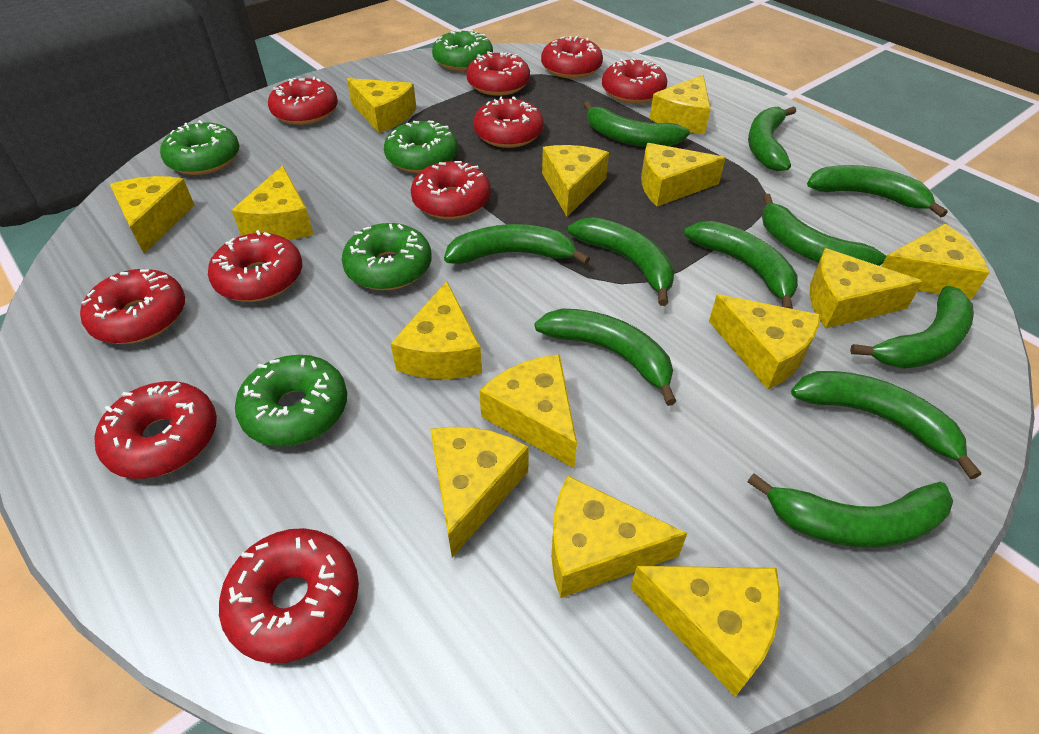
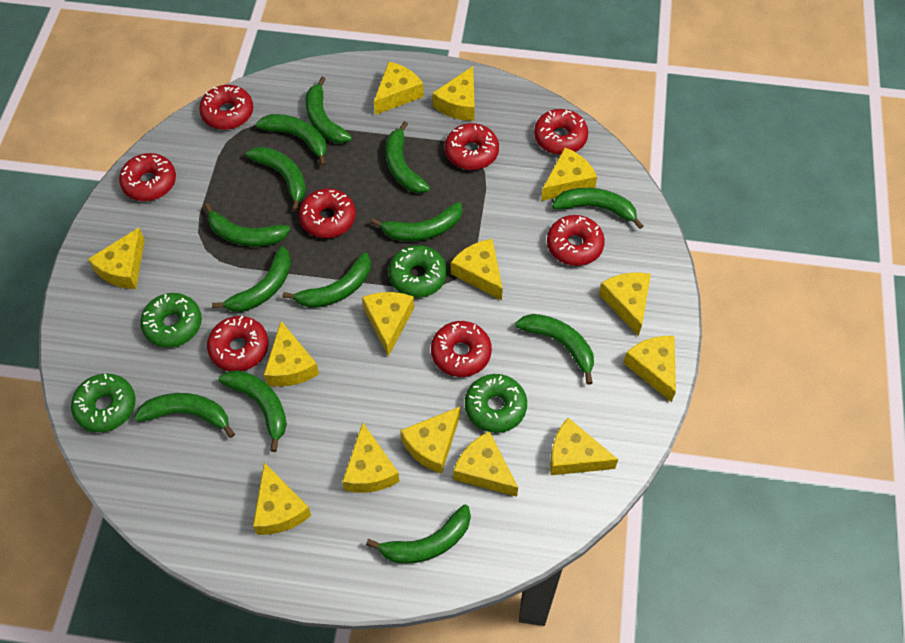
green banana: [444,224,590,265] [535,308,677,406] [568,217,674,306] [583,101,690,147] [684,221,798,309] [747,473,953,548] [748,106,796,171] [762,194,886,266] [791,371,981,479] [807,165,948,217] [850,286,974,369] = 11 -> [134,393,235,438] [204,203,291,247] [212,246,291,312] [219,370,287,452] [246,147,306,212] [256,114,327,166] [283,253,371,308] [306,77,352,143] [366,504,471,564] [371,202,462,241] [385,121,430,193] [515,314,594,385] [552,188,643,229] = 13
green donut: [160,120,239,175] [235,355,347,446] [342,223,432,290] [384,120,458,173] [432,30,493,71] = 5 -> [71,373,136,433] [140,293,202,348] [389,245,447,298] [465,374,527,433] = 4
red donut: [80,269,185,344] [94,381,217,479] [208,230,302,302] [219,528,359,664] [268,77,338,125] [411,161,491,219] [466,51,530,96] [473,96,544,148] [541,35,603,79] [602,57,667,104] = 10 -> [119,153,176,201] [199,85,253,130] [207,316,268,371] [299,189,356,238] [431,321,492,377] [445,123,499,170] [534,109,588,155] [547,215,605,266] = 8

